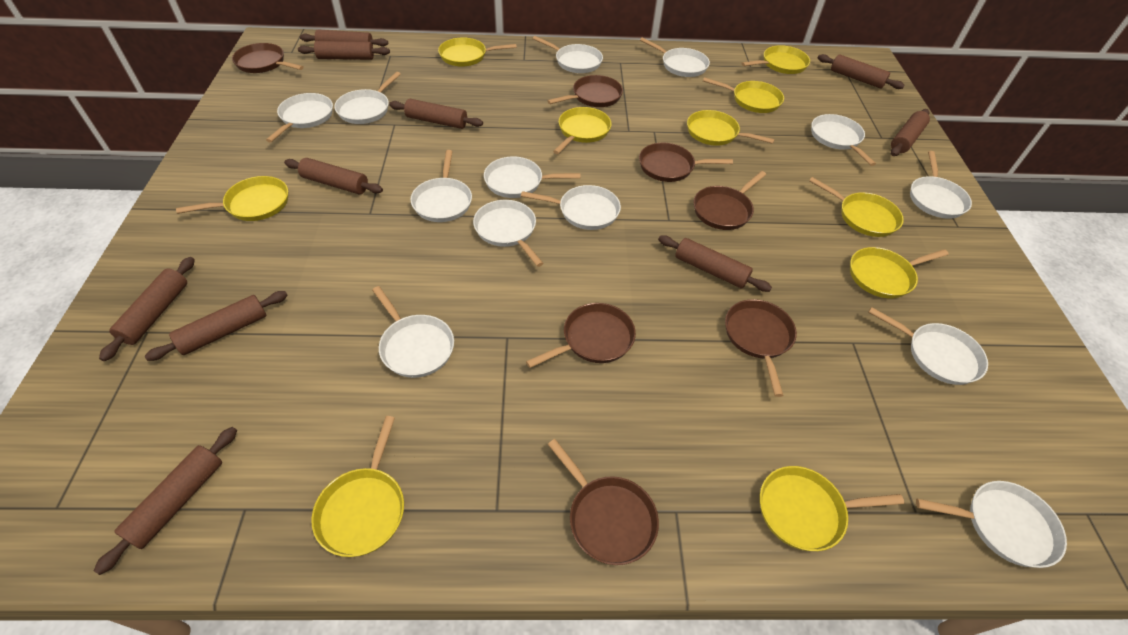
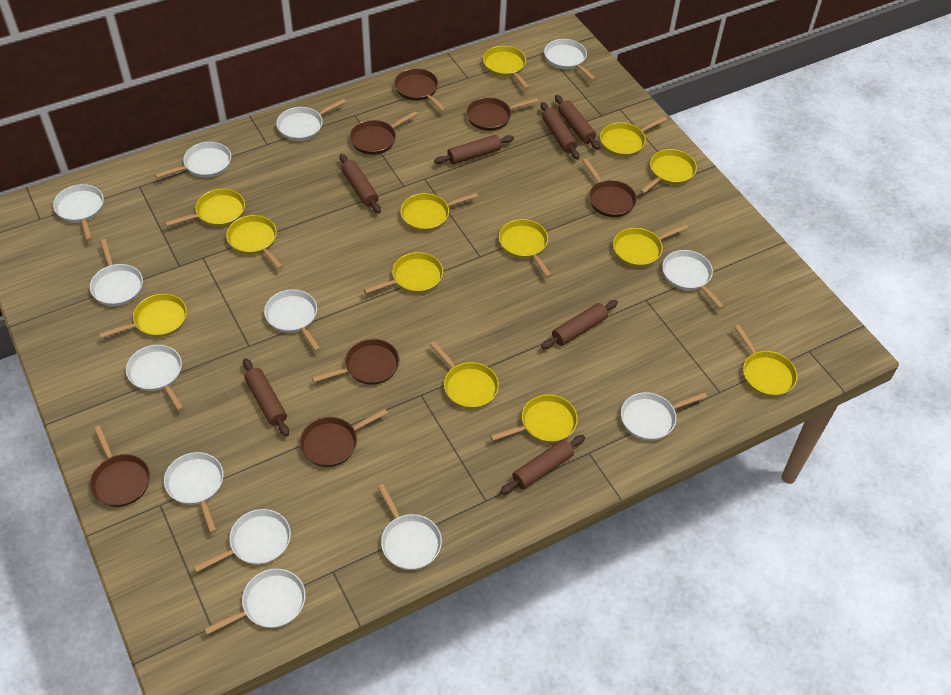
brown rolling pin: [94,427,237,575] [99,257,195,361] [145,291,288,361] [284,158,383,194] [298,41,390,60] [300,29,388,46] [389,99,483,129] [658,235,772,292] [818,54,905,89] [891,109,930,156] = 10 -> [243,358,289,436] [340,154,381,213] [434,135,514,164] [500,435,585,494] [541,102,579,159] [541,300,618,349] [555,95,600,150] = 7
yellow pan: [176,176,288,221] [311,416,404,557] [438,37,517,67] [553,107,611,154] [687,110,775,146] [703,77,784,113] [742,45,810,74] [760,466,904,551] [809,177,904,237] [850,247,949,299] = 10 -> [99,294,187,338] [165,189,245,227] [226,215,283,269] [364,252,443,294] [400,192,478,231] [430,341,499,409] [483,46,530,89] [490,394,578,443] [499,219,551,277] [600,116,667,157] [613,224,688,267] [640,149,697,194] [734,324,797,397] = 13

